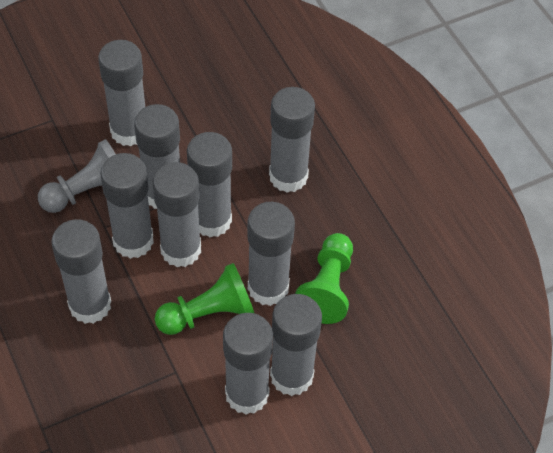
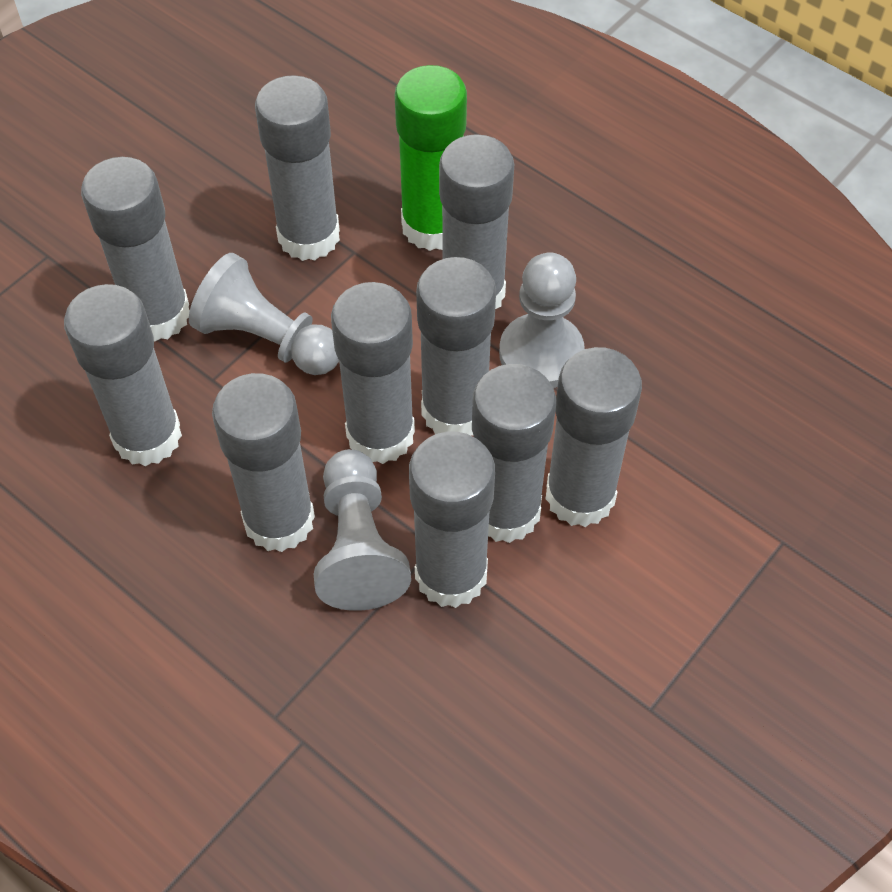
green glue stick: none = 0 -> [395,65,467,251] = 1
green pawn: [155,263,254,335] [295,233,353,324] = 2 -> none = 0
grey pawn: [38,139,116,213] = 1 -> [189,253,339,375] [314,449,411,611] [499,253,585,388] = 3

